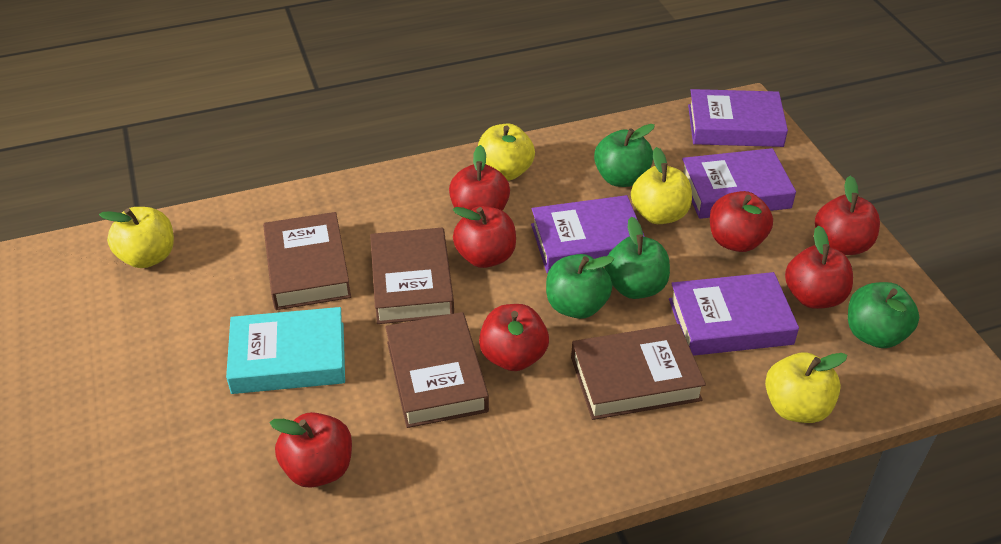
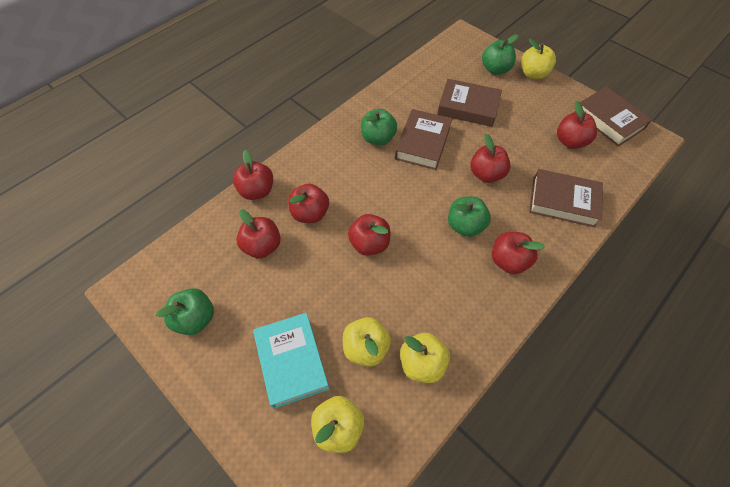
purple book: [531,195,645,273] [669,272,799,356] [682,148,796,219] [688,89,788,147] = 4 -> none = 0

